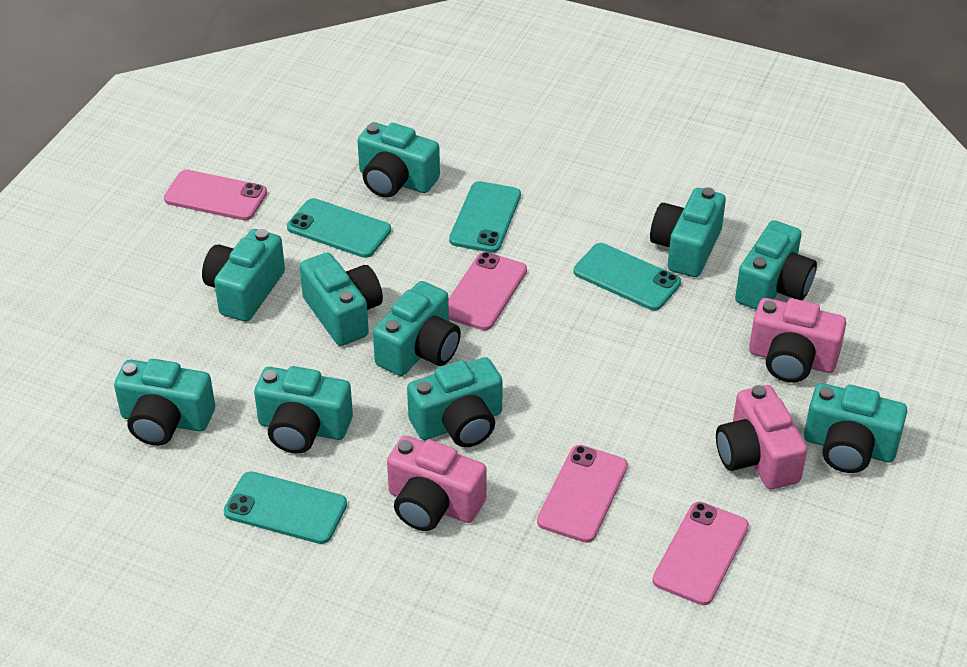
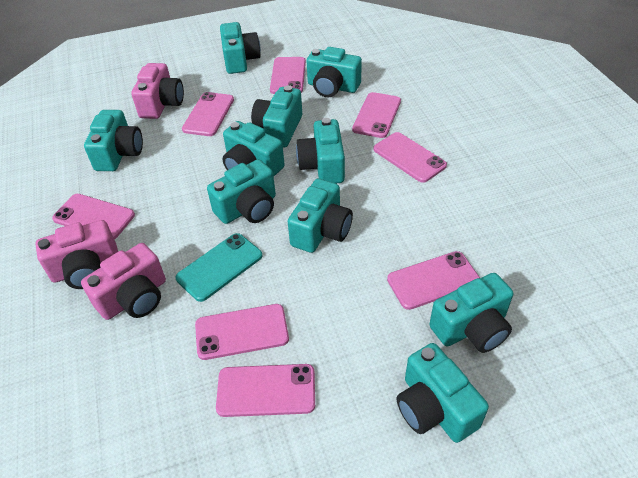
pink phone: [164,170,267,220] [448,252,527,330] [537,445,628,543] [652,502,749,605] = 4 -> [52,194,135,239] [182,92,234,136] [195,304,289,360] [216,364,315,417] [270,57,306,94] [352,92,401,138] [374,132,447,183] [387,251,480,310] = 8
turquoise phone: [224,471,347,544] [287,198,391,258] [449,181,521,253] [574,243,681,311] = 4 -> [175,233,262,302] = 1

